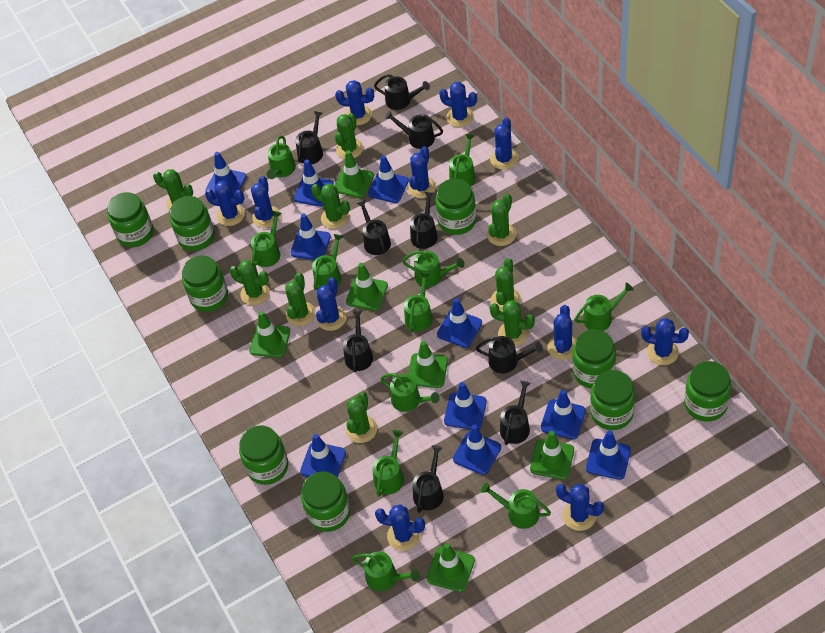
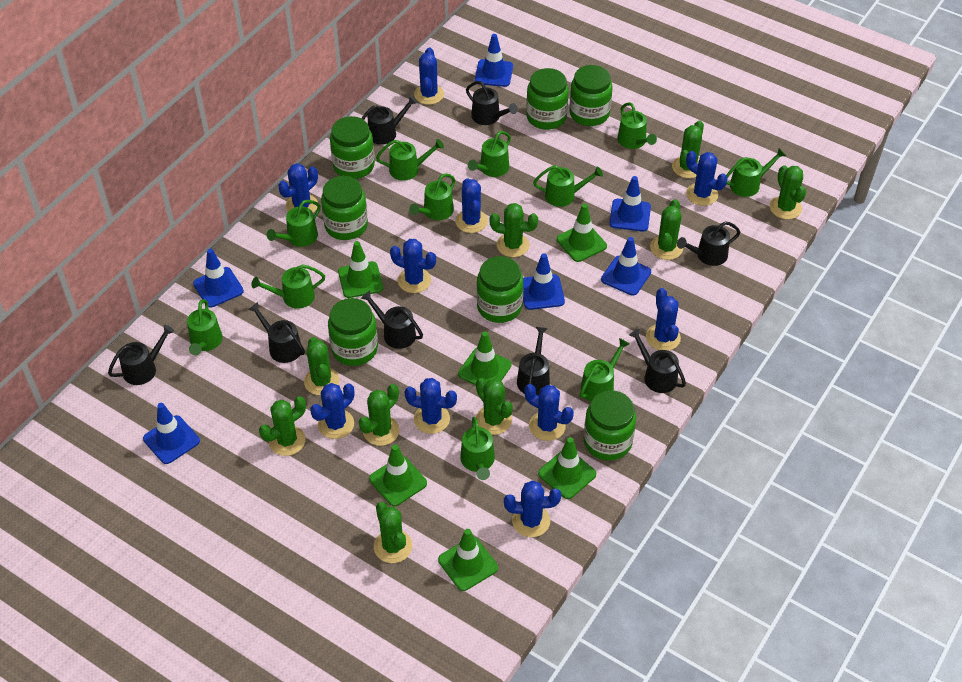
black watering can: [295,111,323,164] [343,311,373,372] [357,200,391,255] [374,74,430,110] [385,111,443,149] [410,192,438,249] [412,445,444,513] [476,336,543,373] [500,381,531,445] = 9 -> [108,325,174,385] [248,302,305,363] [361,96,418,145] [361,291,423,349] [466,81,518,125] [517,327,550,396] [629,329,686,393] [677,222,740,266] = 8
blue cactus: [205,181,245,226] [251,176,280,228] [316,277,346,331] [335,80,374,125] [375,504,425,551] [408,146,436,198] [439,82,477,127] [490,118,518,170] [547,305,576,360] [556,484,604,531] [641,318,689,365] = 11 -> [278,163,318,213] [310,383,355,439] [390,239,436,293] [405,378,457,434] [414,47,444,105] [455,178,488,233] [504,480,561,537] [524,384,574,441] [646,288,681,351] [686,151,727,206] = 10
blue traffic cone: [206,152,247,196] [291,213,331,260] [294,159,334,207] [300,434,346,478] [368,155,409,203] [437,298,482,348] [444,382,487,429] [453,425,501,475] [541,390,586,439] [586,430,631,480] = 10 -> [143,403,200,464] [193,249,244,308] [475,34,513,87] [523,253,565,310] [601,237,651,296] [609,176,651,232] = 6
green jar: [107,192,153,247] [170,196,215,251] [182,255,228,312] [239,425,288,485] [301,471,350,532] [435,179,476,235] [572,329,616,388] [590,370,635,430] [684,361,732,422] = 9 -> [321,176,368,240] [328,298,378,366] [330,116,375,179] [477,256,523,323] [526,68,569,130] [569,65,613,126] [584,390,636,461] = 7

